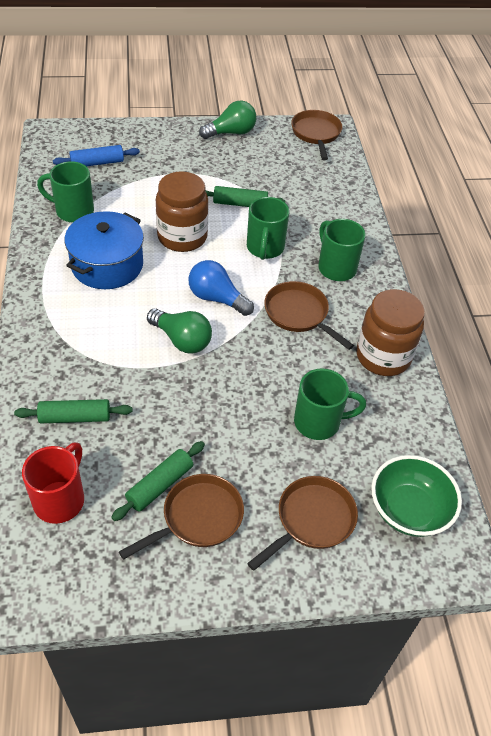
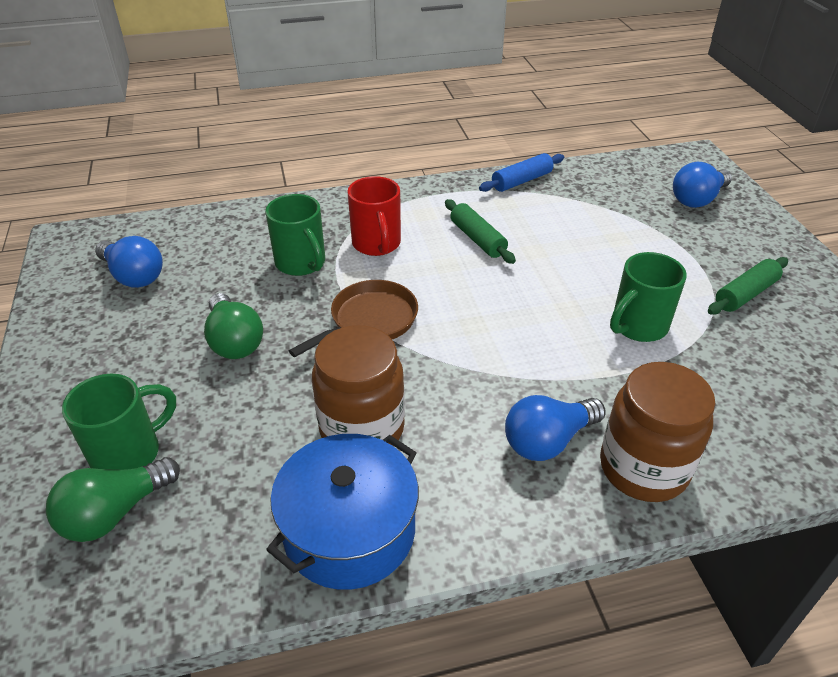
blue light bulb: [188,260,254,316] = 1 -> [95,236,163,288] [505,395,606,461] [673,162,732,208] = 3
brown pan: [119,474,244,560] [247,476,358,571] [264,281,354,350] [291,110,343,160] = 4 -> [289,280,418,357] = 1
green bowl: [371,455,462,537] = 1 -> none = 0
green mug: [37,161,94,223] [247,197,289,260] [294,368,366,440] [318,219,366,281] = 4 -> [62,374,176,470] [265,194,325,276] [610,252,687,342] = 3
green rolling pin: [14,399,133,423] [111,441,205,521] [205,186,285,207] = 3 -> [445,199,516,264] [708,257,788,315] = 2

